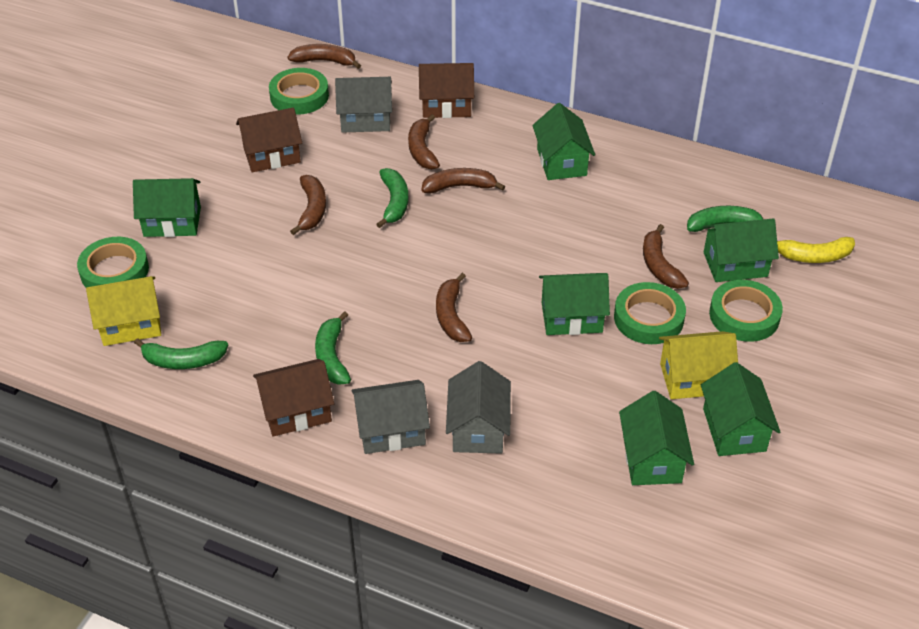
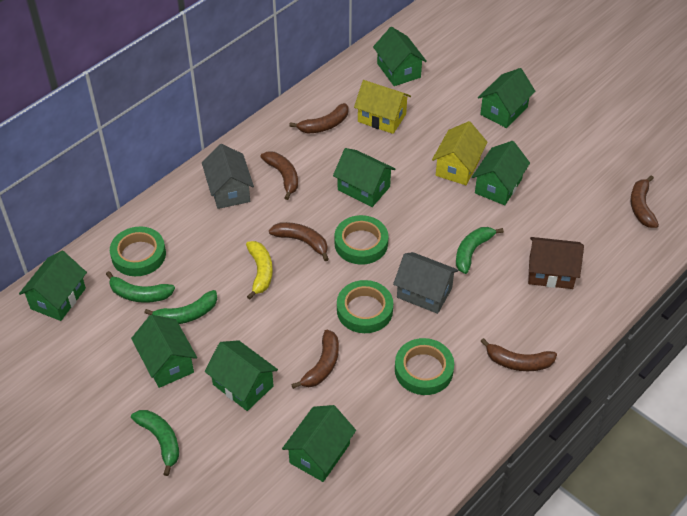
brown house: [236,108,302,172] [253,359,334,437] [419,63,474,118] = 3 -> [528,237,584,289] = 1
green house: [133,178,201,237] [532,103,595,180] [539,273,610,335] [619,391,694,485] [701,362,780,456] [703,218,779,282] = 6 -> [19,251,87,321] [131,315,197,388] [205,340,278,411] [282,405,356,482] [333,148,395,207] [373,27,427,86] [472,141,530,205] [478,68,535,128] = 8
grey house: [335,77,392,133] [352,380,430,454] [446,361,511,453] = 3 -> [202,144,254,209] [393,252,459,314] = 2

